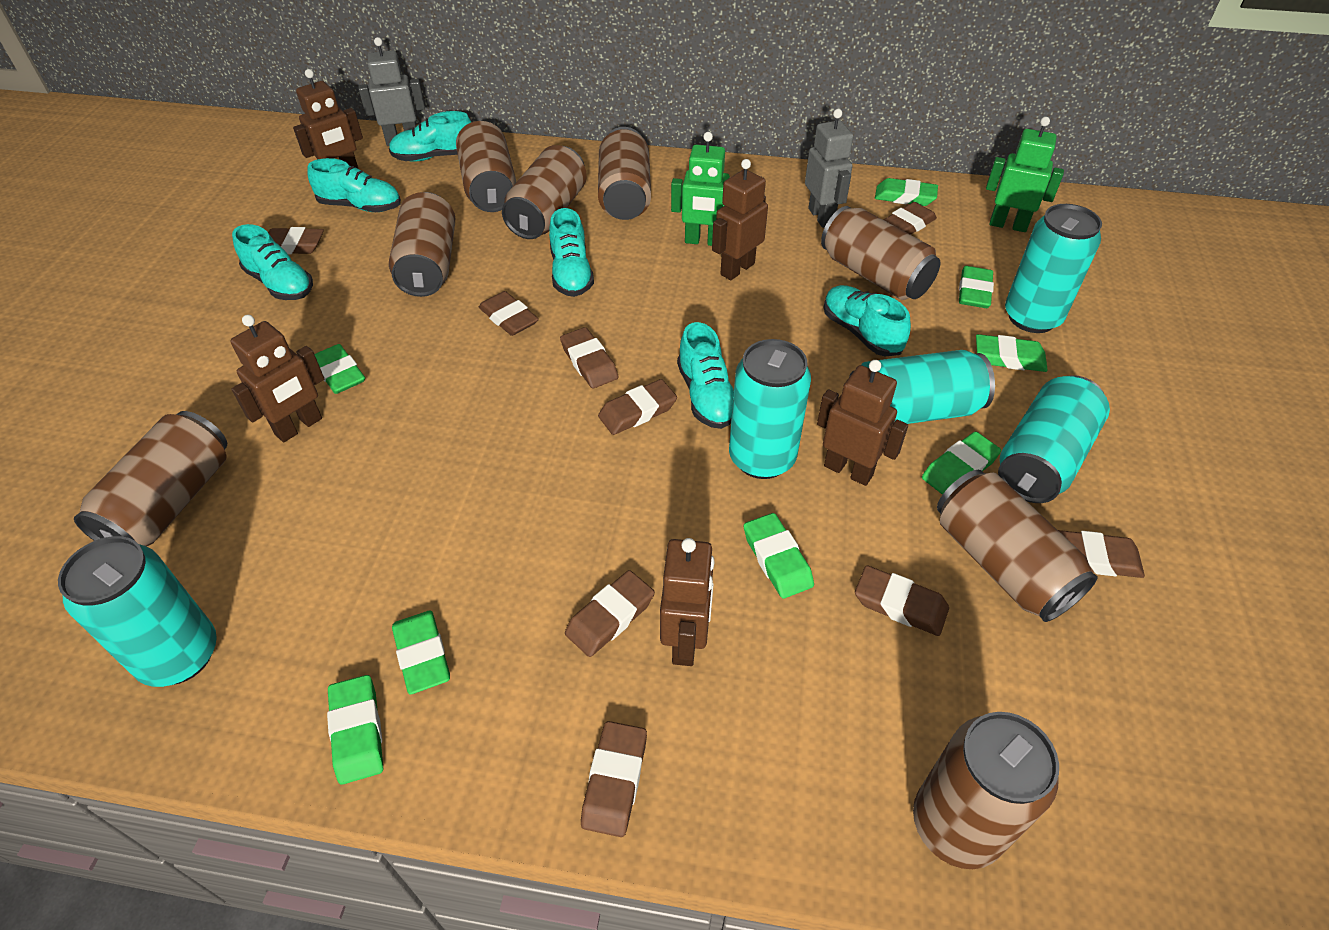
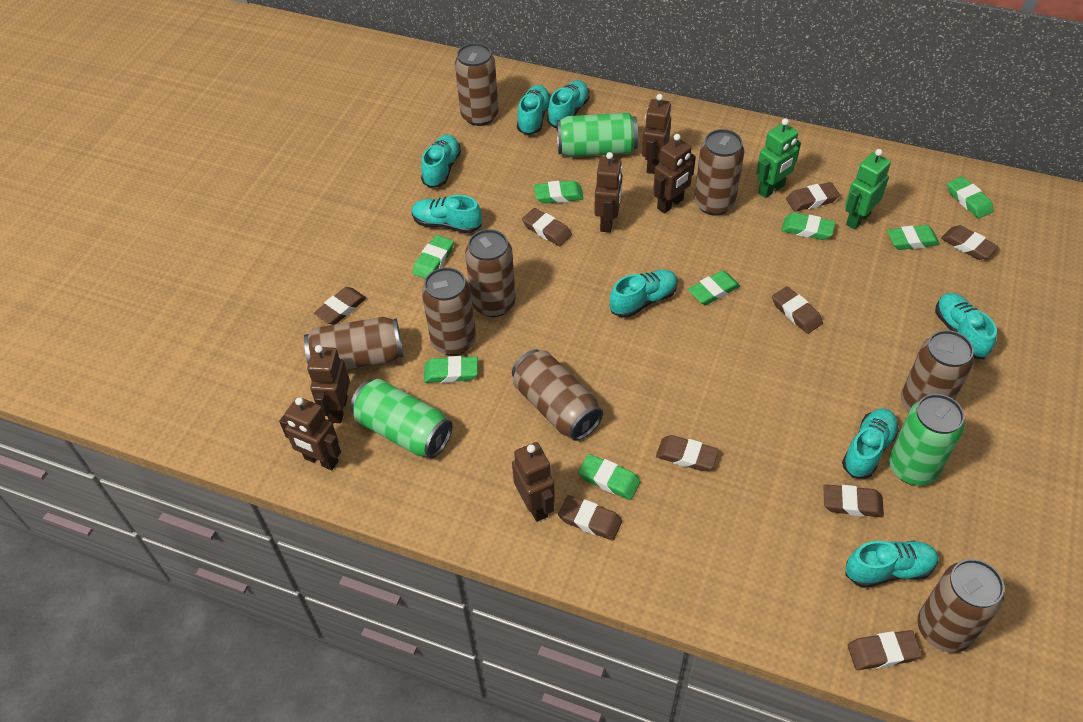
brown robot: [230,315,324,442] [293,69,363,169] [660,538,714,666] [712,159,768,280] [817,360,908,486] = 5 -> [279,397,341,470] [307,345,350,423] [512,442,555,522] [594,152,623,233] [642,94,671,174] [653,134,696,213] = 6
green can: none = 0 -> [350,379,452,458] [557,113,638,157] [889,394,965,485] = 3
grey robot: [359,37,425,146] [805,109,853,228] = 2 -> none = 0
turquoise can: [58,536,217,687] [729,339,811,479] [849,350,995,424] [998,375,1110,503] [1005,204,1102,333] = 5 -> none = 0
turquoise shoe: [232,224,313,300] [307,158,401,212] [389,111,471,162] [549,208,594,297] [677,322,734,429] [824,285,911,356] = 6 -> [412,195,482,233] [421,135,461,188] [517,85,551,135] [547,80,590,128] [610,270,678,318] [842,408,899,479] [845,540,938,588] [935,293,997,359] = 8

